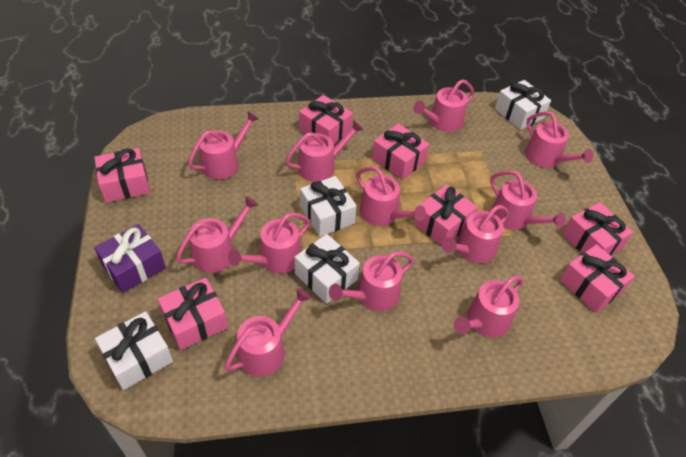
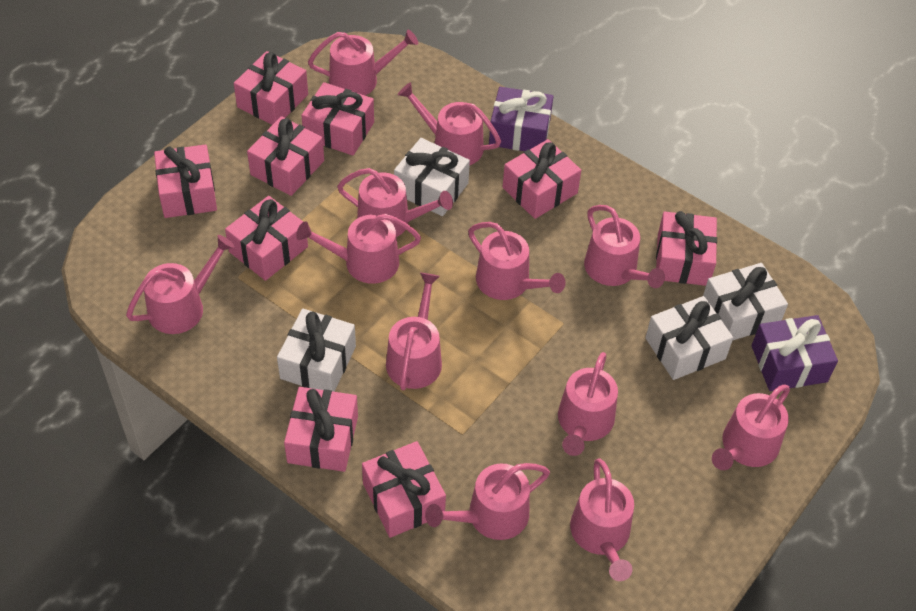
pink gift: [94,148,150,203] [158,278,228,350] [299,95,353,145] [372,123,429,180] [414,184,477,246] [560,244,635,313] [563,202,633,256] = 7 -> [154,144,217,218] [225,196,308,281] [234,51,308,125] [247,116,324,196] [284,387,358,472] [301,82,374,156] [362,441,446,538] [503,139,581,219] [656,211,717,286] = 9
purple gift: [94,224,166,293] = 1 -> [489,87,553,151] [751,315,838,391] = 2

